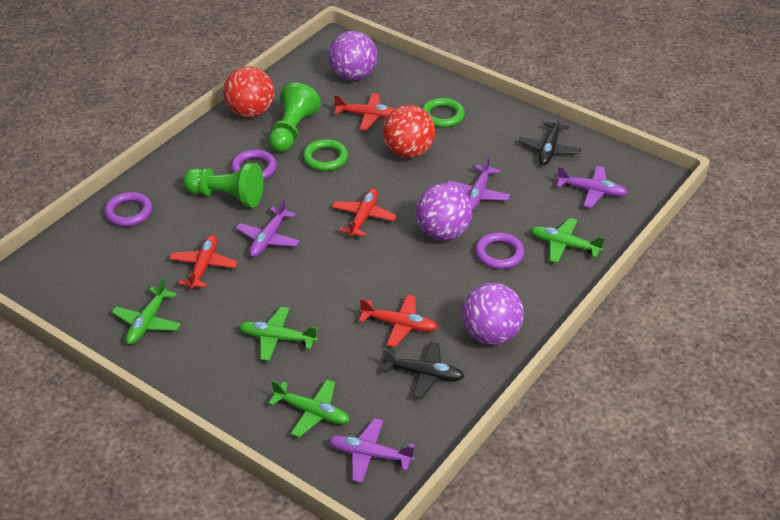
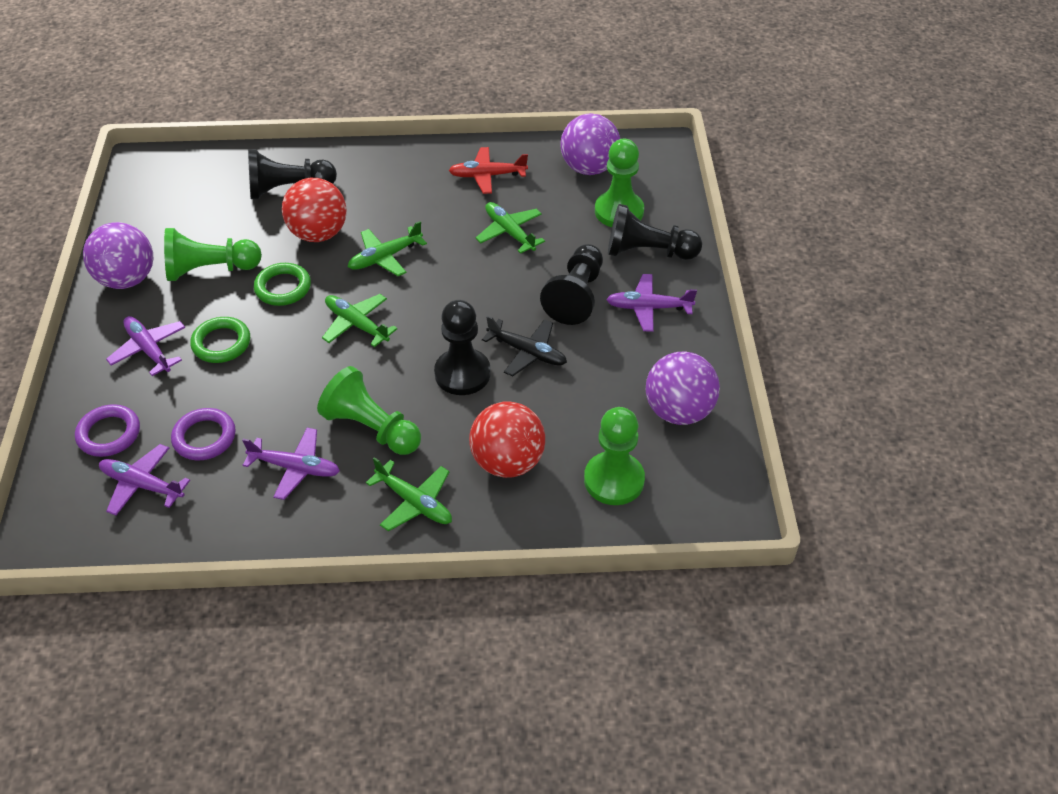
black pawn: none = 0 -> [248,149,337,199] [434,300,491,395] [540,244,603,325] [608,204,702,260] = 4
black plane: [382,341,465,399] [519,112,581,165] = 2 -> [482,316,567,376] = 1
green pawn: [183,163,263,207] [269,82,321,152] = 2 -> [164,228,262,281] [317,366,421,455] [584,407,645,505] [595,139,644,227] = 4
purple ring: [104,192,152,227] [231,149,277,180] [475,232,525,269] = 3 -> [75,404,140,457] [171,408,235,460] = 2
red plane: [169,235,238,289] [332,188,397,237] [334,93,395,130] [359,295,438,347] = 4 -> [449,147,528,194] = 1

